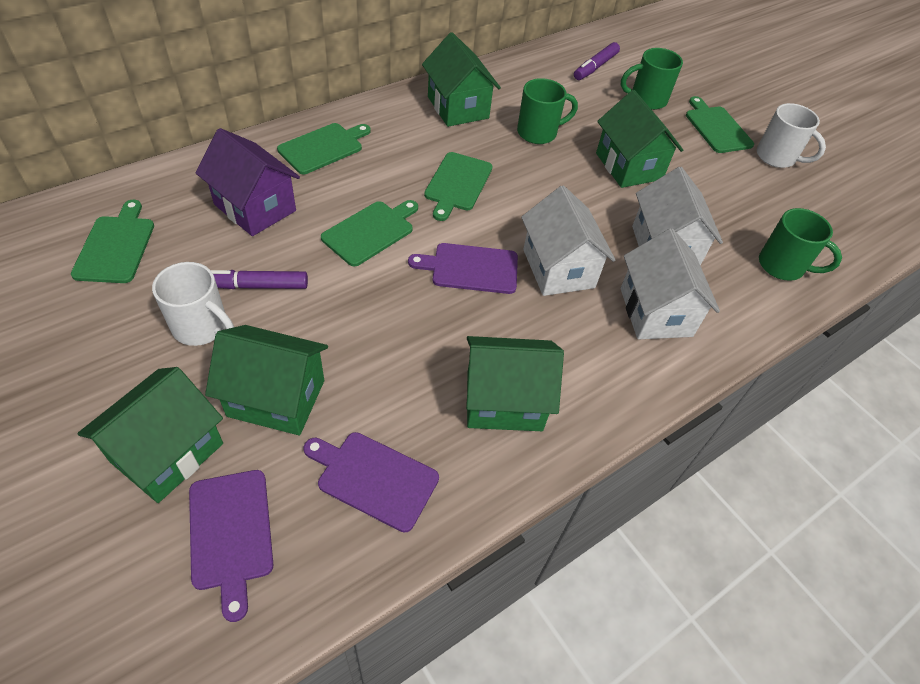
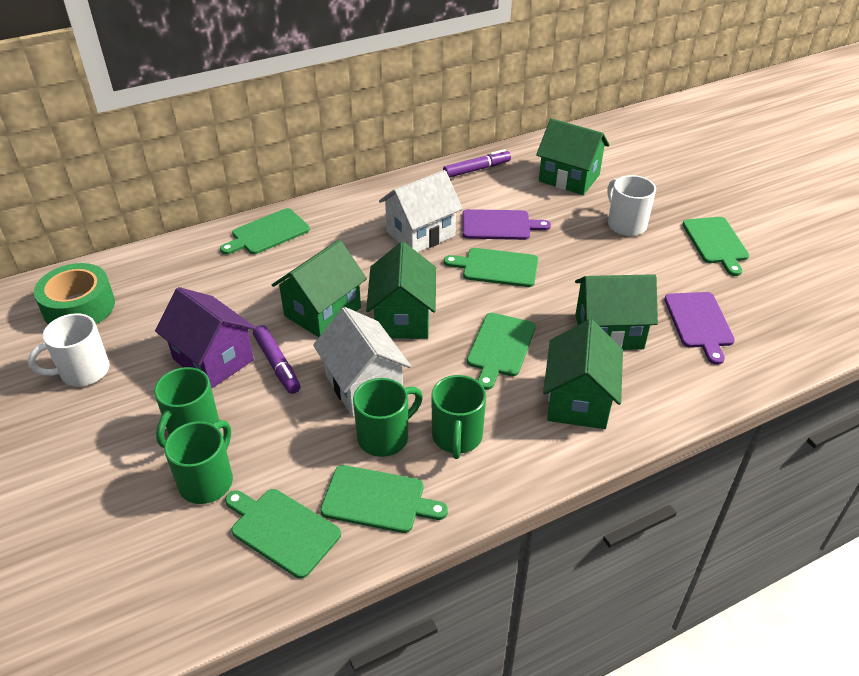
green cutting board: [71,200,154,283] [277,123,371,174] [321,200,418,267] [424,152,492,221] [686,96,754,153] = 5 -> [220,208,310,254] [225,489,341,579] [320,465,448,533] [444,248,538,287] [467,313,536,390] [682,217,749,276] = 6
green mug: [517,78,578,144] [621,48,683,110] [759,208,842,281] = 3 -> [154,367,219,448] [164,420,233,504] [353,378,423,457] [431,375,486,459] = 4
green tape: none = 0 -> [34,263,115,324] = 1
purple cutting board: [189,470,273,622] [304,432,439,532] [408,243,518,294] = 3 -> [462,209,551,240] [664,292,735,365] = 2
white house: [521,186,615,296] [621,228,720,339] [632,167,723,266] = 3 -> [313,307,411,417] [379,170,463,252] = 2

